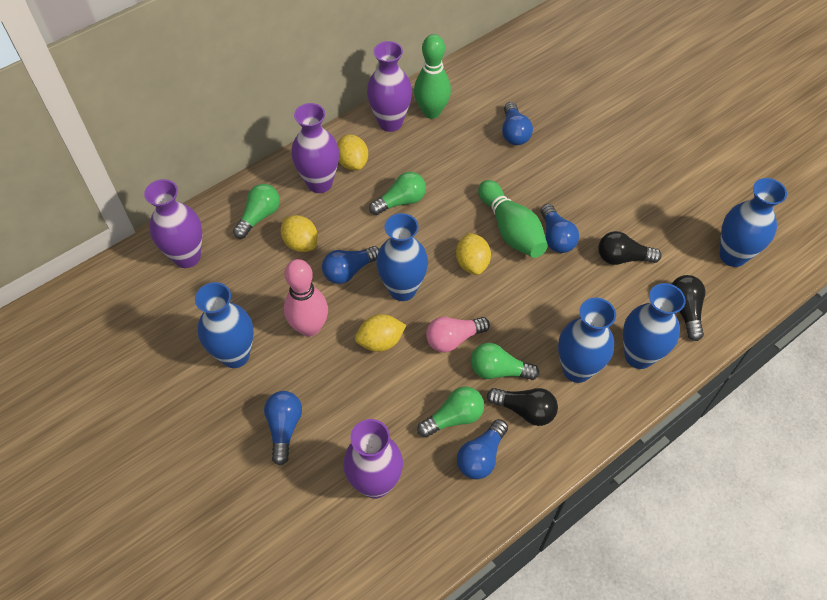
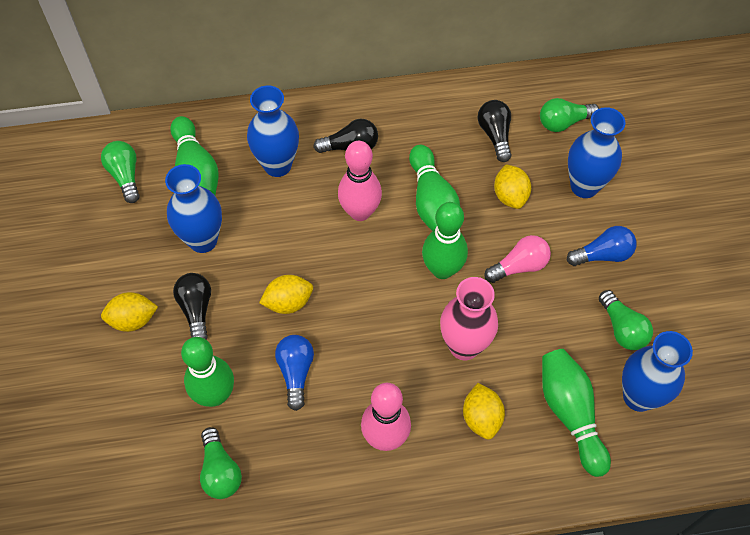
blue light bulb: [264,391,302,465] [322,246,379,284] [457,419,508,480] [502,102,533,145] [541,204,579,253] = 5 -> [275,335,314,411] [567,226,637,266] = 2
blue vase: [195,282,254,368] [376,213,428,301] [558,298,616,383] [623,283,686,369] [720,178,787,267] = 5 -> [165,164,222,253] [247,85,299,177] [568,107,625,198] [622,331,693,412] = 4
green bowling pin: [414,34,451,119] [478,180,548,258] = 2 -> [170,116,219,195] [181,337,234,407] [409,145,460,231] [422,202,468,279] [542,349,611,477] = 5
pink bowling pin: [284,259,328,337] = 1 -> [338,141,382,221] [361,383,411,451] = 2
pink vase: none = 0 -> [440,277,498,360] = 1
purple vase: [144,179,202,268] [291,103,339,193] [343,419,403,499] [367,41,412,132] = 4 -> none = 0

